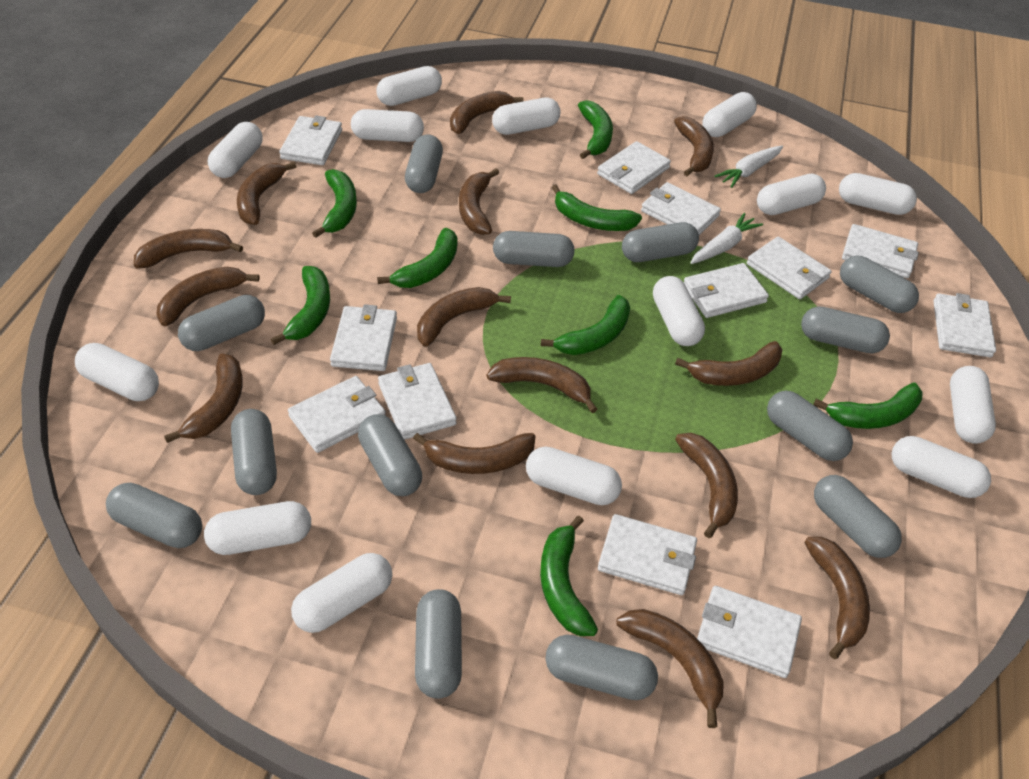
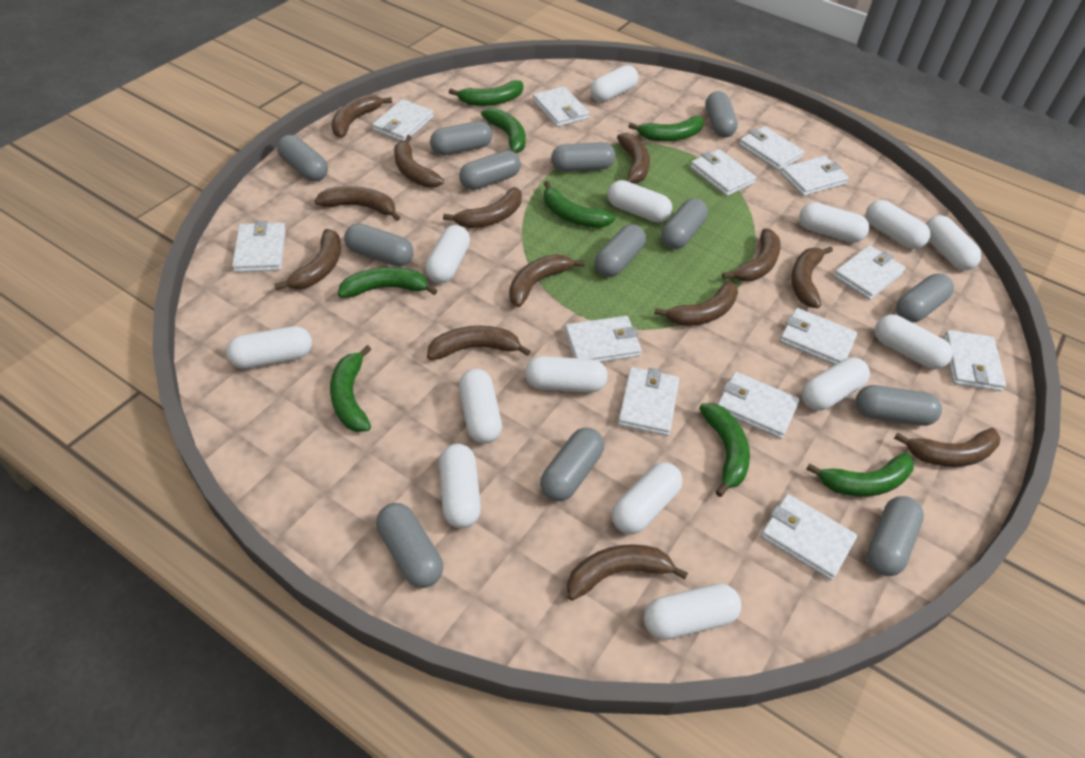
brown banana: [134,229,243,269] [157,267,260,326] [164,353,243,443] [237,162,297,225] [413,433,536,474] [417,287,511,347] [450,91,524,134] [459,168,499,235] [487,357,597,413] [617,609,724,728] [674,116,714,176] [675,341,782,386] [675,433,738,538] [804,537,870,659] = 14 -> [274,229,341,290] [314,186,400,221] [332,95,392,138] [394,135,444,188] [427,326,531,360] [443,187,522,228] [509,254,585,307] [566,544,688,601] [617,133,650,184] [654,280,738,326] [722,228,780,282] [791,246,833,308] [894,428,1001,467] = 13
white carrot: [691,213,763,264] [715,146,783,188] = 2 -> none = 0
white wallet: [279,116,342,165] [288,376,386,453] [330,304,397,371] [378,363,457,440] [597,141,671,194] [598,514,697,595] [641,182,721,235] [684,263,769,318] [697,586,802,678] [747,237,832,299] [842,224,919,278] [933,293,996,357] = 12 -> [232,220,286,272] [372,99,434,141] [533,86,589,127] [565,316,642,362] [618,367,679,436] [690,149,756,196] [717,372,800,439] [739,126,804,171] [761,494,858,580] [779,308,858,365] [781,156,849,196] [833,245,905,300] [944,330,1006,391] = 13

